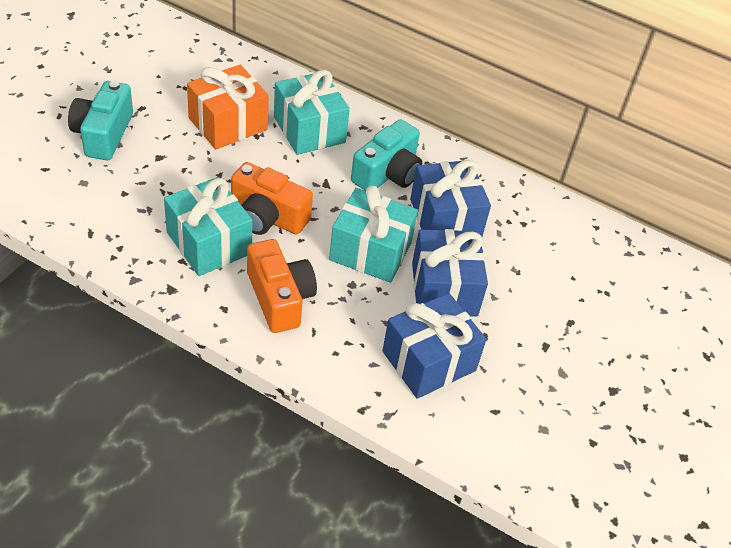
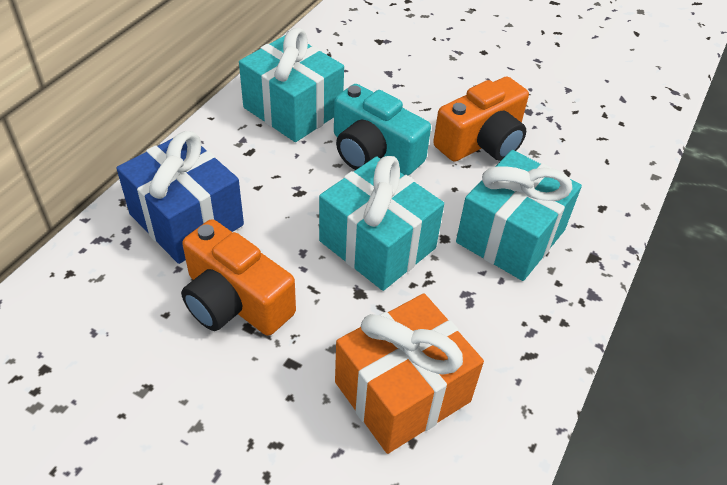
blue gift: [382,293,486,399] [410,160,491,236] [412,229,488,317] = 3 -> [116,131,244,264] = 1
turquoise camera: [68,81,133,160] [351,119,422,191] = 2 -> [334,84,431,175] = 1

